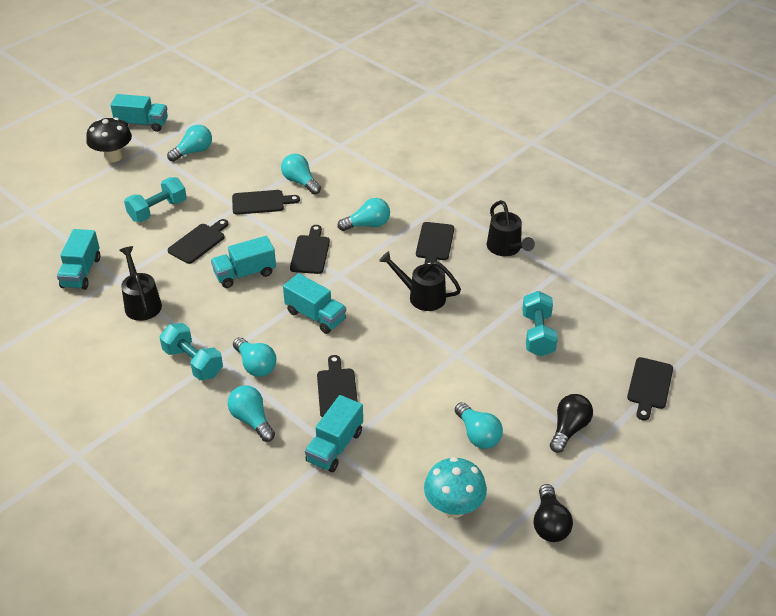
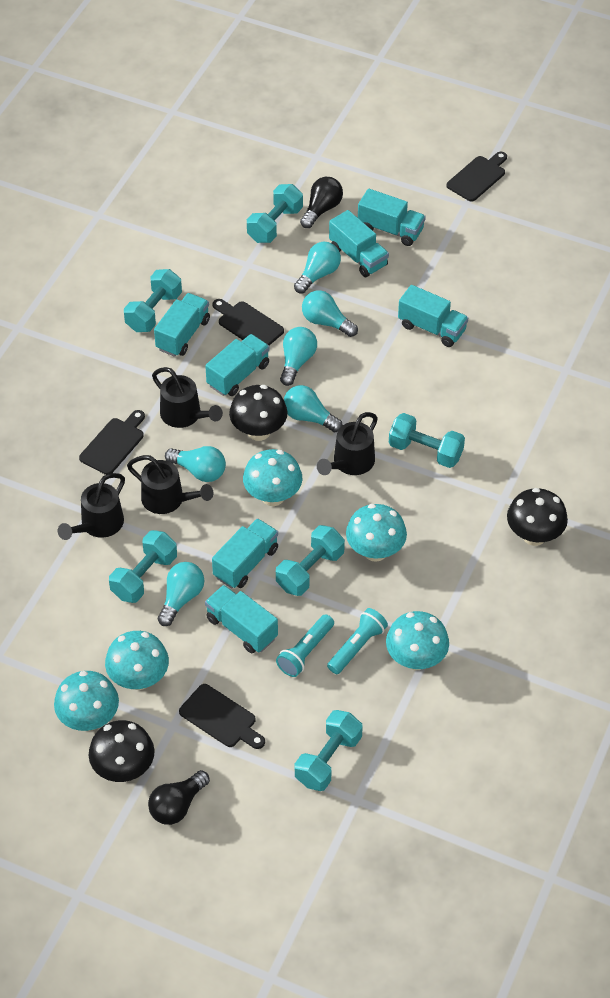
black cutting board: [168,219,228,264] [232,190,300,215] [290,225,330,274] [317,355,358,417] [416,222,454,264] [627,357,673,421] = 6 -> [79,410,145,475] [179,684,265,749] [212,299,284,345] [446,152,507,202] = 4
black mushroom: [86,117,132,163] = 1 -> [89,720,155,782] [229,385,288,441] [507,488,568,546] = 3
black watering can: [119,246,162,321] [379,251,461,311] [487,200,535,256] = 3 -> [58,473,125,540] [127,455,213,514] [152,367,223,428] [317,412,378,475] = 4
turquoise dumbbell: [124,177,187,222] [160,323,223,380] [522,291,558,357] = 3 -> [109,530,177,603] [124,269,182,332] [247,184,303,243] [276,525,345,596] [295,710,363,791] [389,413,465,468] = 6
turquoise flashlight: none = 0 -> [276,614,334,677] [327,608,388,674] = 2
turquoise mushroom: [424,457,487,518] = 1 -> [54,671,119,731] [105,631,169,690] [243,449,303,506] [346,504,407,562] [386,611,449,670] = 5
turquoise truck: [57,229,100,290] [110,94,168,132] [211,236,276,288] [283,273,346,334] [305,395,363,472] = 5 -> [154,293,210,357] [205,334,270,396] [205,585,278,653] [212,518,278,588] [329,210,389,277] [358,189,426,246] [398,285,468,347] = 7

